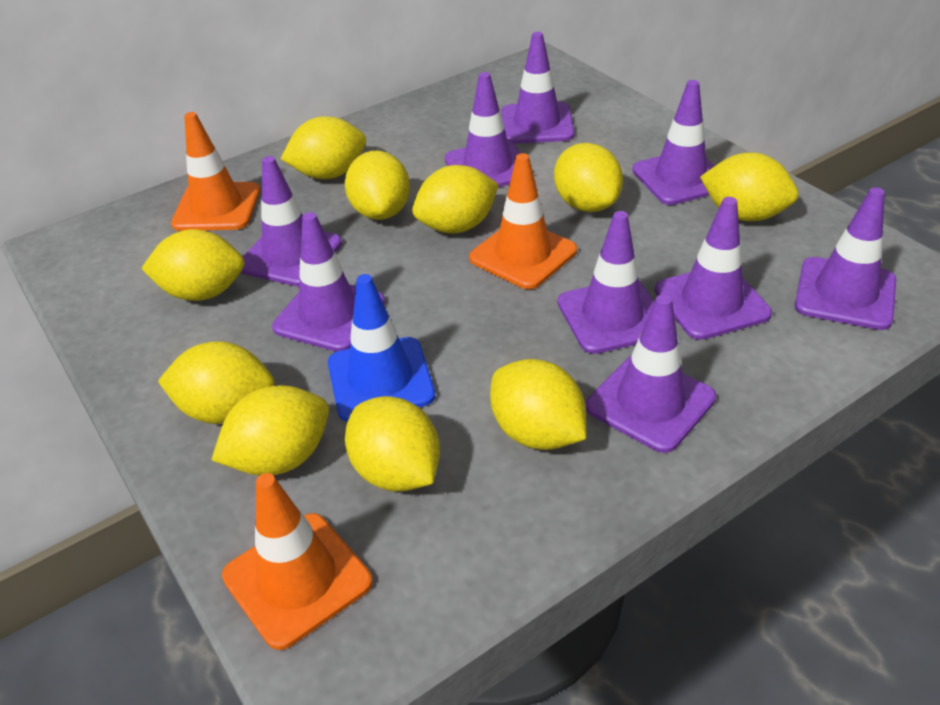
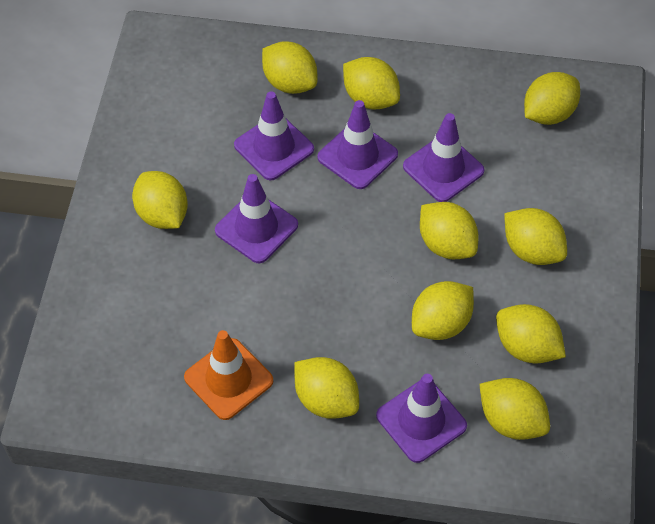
blue traffic cone: [328,274,435,422] = 1 -> none = 0
orange traffic cone: [171,112,260,231] [222,473,372,650] [469,153,577,289] = 3 -> [184,330,273,420] = 1
purple traffic cone: [241,156,342,287] [272,212,385,352] [445,72,521,187] [501,32,574,144] [558,211,654,354] [586,294,716,453] [632,80,715,205] [655,197,772,340] [795,187,896,330] = 9 -> [215,174,298,263] [234,91,314,180] [317,100,398,189] [376,374,467,463] [403,113,484,202] = 5

